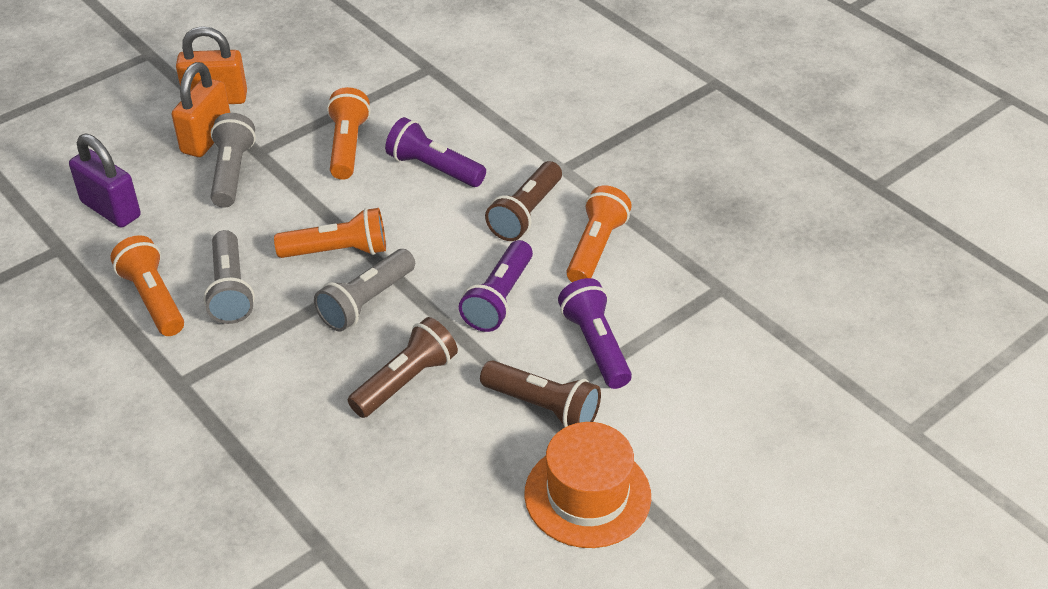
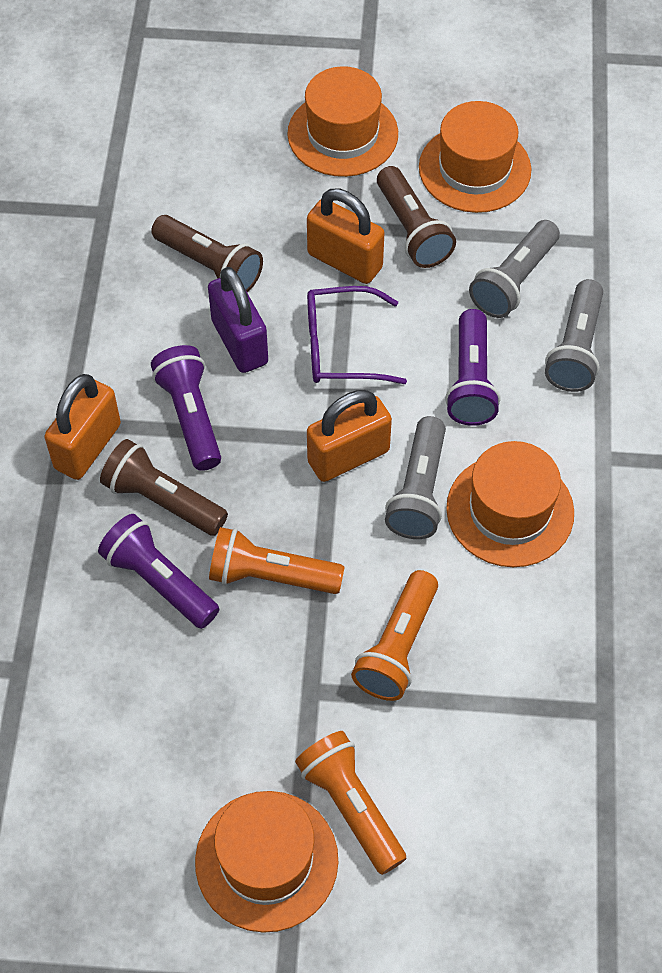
orange flashlight: [110,235,184,336] [274,208,386,258] [327,87,371,180] [566,186,632,282] = 4 -> [209,527,345,594] [295,731,406,875] [351,570,438,701] = 3
orange hat: [524,422,651,548] = 1 -> [195,791,339,933] [287,66,398,177] [419,101,531,213] [446,441,574,567] = 4
orange padlock: [172,62,230,157] [176,26,247,104] = 2 -> [44,374,121,480] [307,189,384,284] [307,390,392,482] = 3
purple glasses: none = 0 -> [307,286,407,384] = 1

